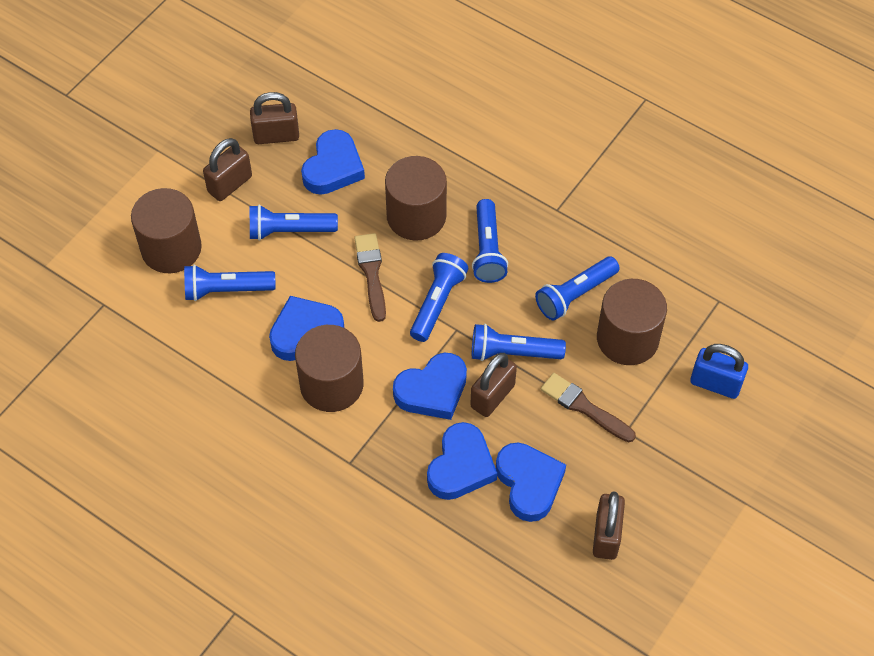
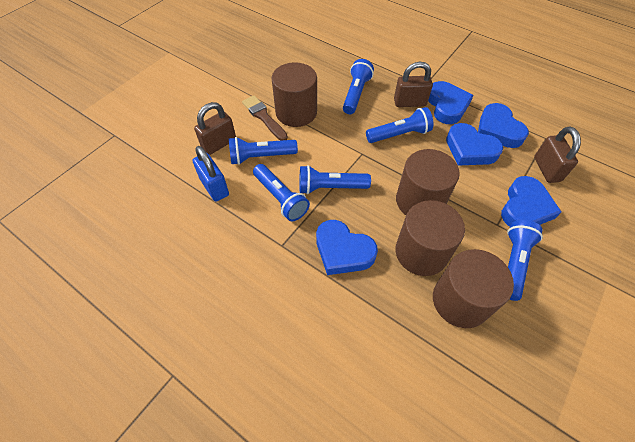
brown brush: [354,233,386,322] [541,373,636,442] = 2 -> [242,95,288,141] = 1
brown padlock: [203,138,252,201] [250,92,299,144] [470,353,517,417] [593,491,625,560] = 4 -> [194,102,236,155] [394,62,433,107] [534,127,581,183] = 3

